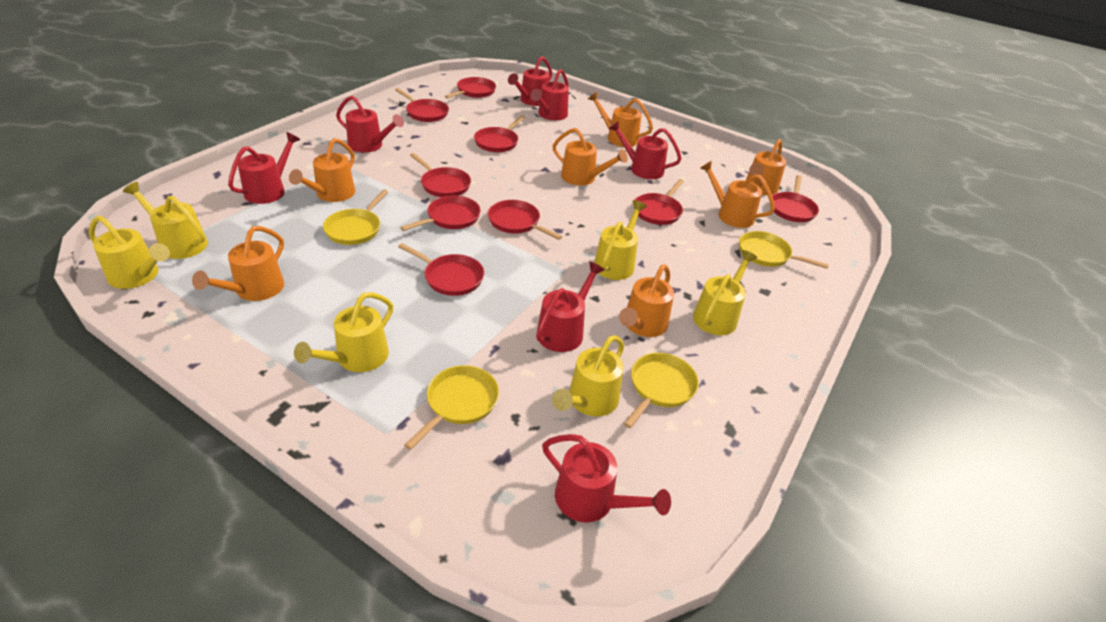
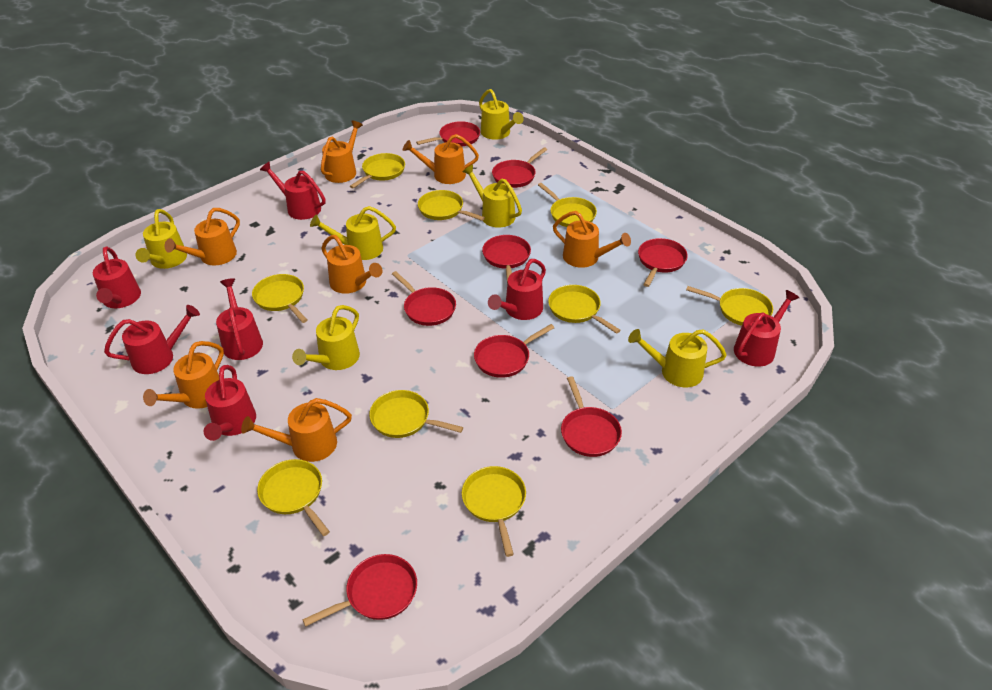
red pan: [395,88,449,122] [398,243,484,296] [400,196,481,231] [410,153,471,197] [445,77,496,98] [474,115,525,152] [488,200,562,240] [634,179,684,225] [772,175,819,222] = 9 -> [302,554,417,627] [392,271,456,326] [416,121,480,146] [474,324,554,378] [482,235,531,283] [492,147,547,188] [561,376,622,457] [638,238,688,287] = 8
yellow pan: [323,189,388,245] [404,365,499,450] [624,353,699,428] [739,231,829,269] = 4 -> [252,274,308,323] [257,459,330,536] [350,153,405,189] [369,390,463,438] [418,190,485,221] [462,466,526,557] [538,183,597,227] [548,285,621,334] [686,286,773,326] = 9

